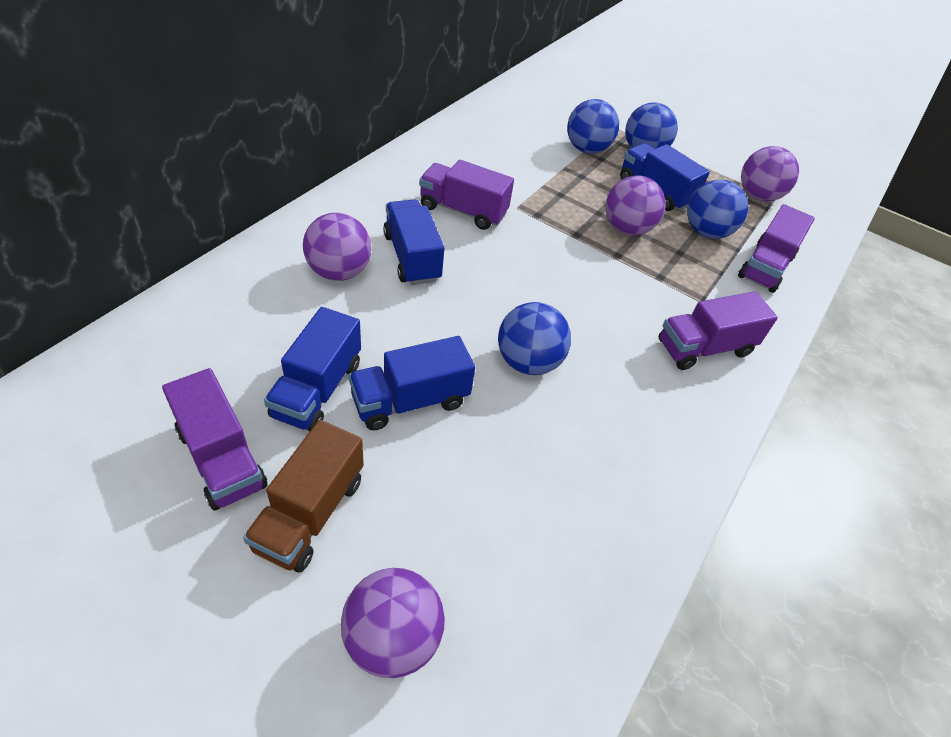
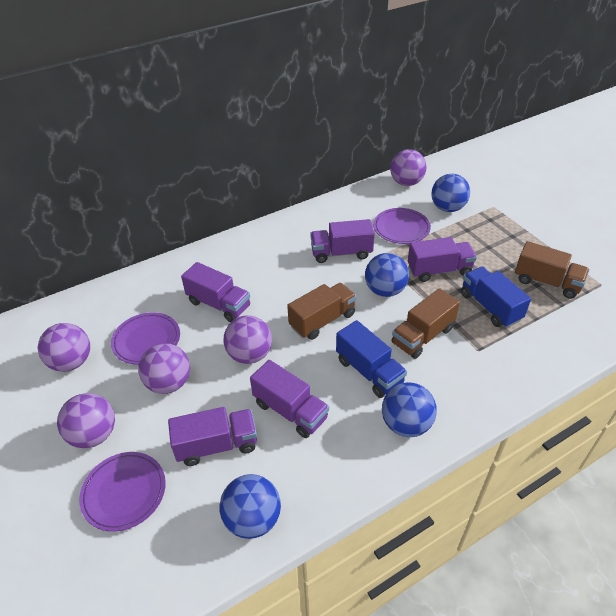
blue truck: [264,307,361,432] [349,336,475,430] [383,199,444,285] [620,143,710,211] = 4 -> [336,320,407,398] [461,267,531,328] = 2
brown truck: [243,420,364,573] = 1 -> [287,283,356,340] [392,288,460,359] [515,241,589,299] = 3
purple ball: [303,213,371,281] [341,568,445,678] [606,175,666,236] [741,146,799,202] = 4 -> [38,323,90,372] [57,393,115,448] [138,343,190,394] [223,315,272,364] [390,149,427,186] = 5
purple plate: none = 0 -> [79,452,166,532] [111,312,180,365] [373,208,431,244] = 3
purple truck: [162,368,268,511] [419,160,514,230] [658,291,778,370] [738,204,815,293] = 4 -> [168,407,257,466] [181,262,250,322] [250,360,329,438] [310,219,375,263] [408,237,477,282] = 5

